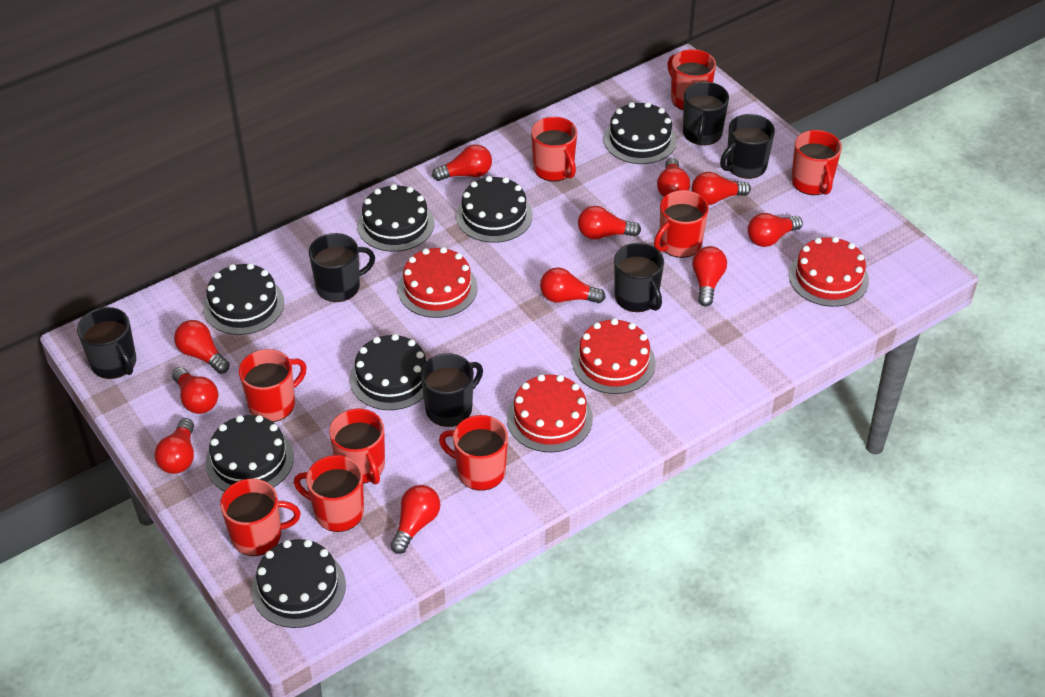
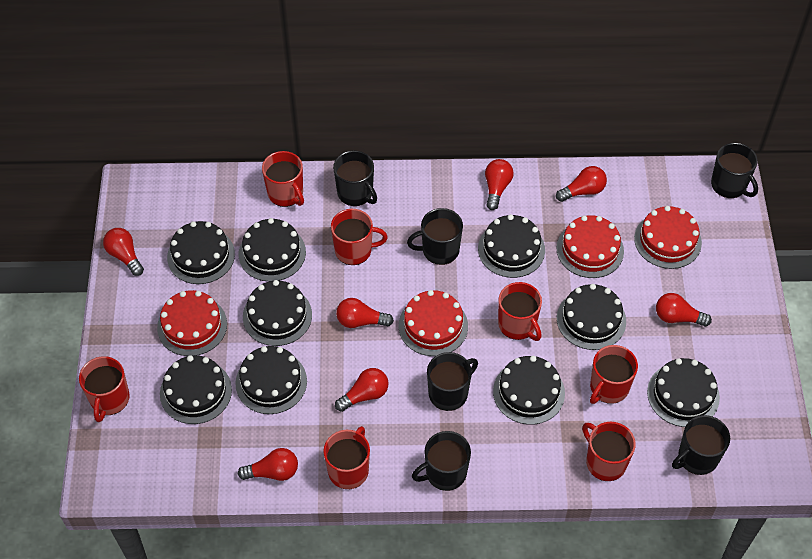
black cake: [203,263,284,335] [205,415,294,491] [252,539,346,628] [350,334,428,410] [357,184,434,252] [456,176,532,243] [604,102,677,164] = 7 -> [160,355,232,424] [167,221,235,284] [235,346,307,414] [239,218,306,282] [243,280,312,346] [478,214,545,278] [493,356,565,425] [557,284,626,350] [647,358,720,427] = 9
red light bulb: [155,418,194,474] [172,367,218,414] [174,320,230,374] [390,485,440,554] [432,144,492,181] [540,267,606,303] [578,206,641,240] [657,158,690,197] [692,172,751,205] [692,246,727,306] [748,213,803,247] = 11 -> [103,228,144,276] [238,448,298,481] [335,368,389,412] [336,298,394,328] [485,159,514,210] [556,166,607,202] [656,293,712,327] = 7
red mug: [220,479,301,556] [239,349,307,422] [294,455,364,532] [329,408,385,485] [439,415,508,491] [531,117,577,182] [654,190,709,258] [668,49,716,110] [791,130,842,195] = 9 -> [79,356,130,422] [262,151,304,207] [323,426,370,489] [331,209,388,265] [498,282,542,341] [582,422,636,481] [590,345,638,404] = 7

